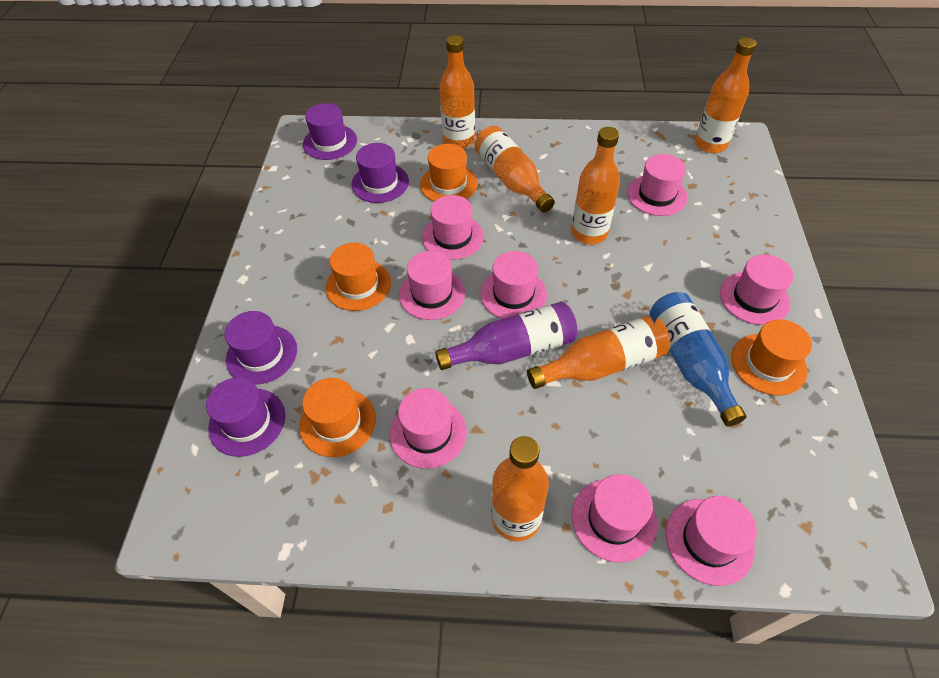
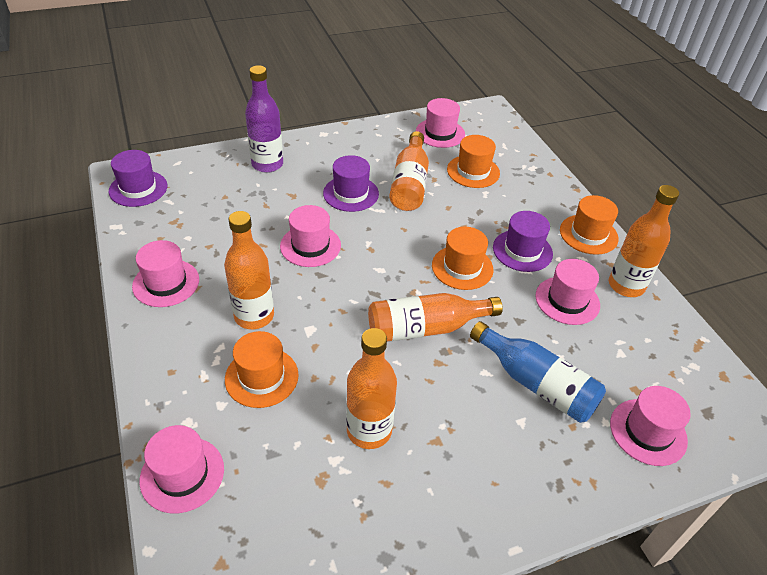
orange bottle: [440,35,475,149] [474,126,555,212] [491,436,549,541] [527,315,670,389] [571,127,620,244] [695,37,757,153] = 6 -> [224,211,274,329] [346,328,397,449] [368,293,503,341] [389,131,429,211] [609,185,679,297] = 5
pink hat: [390,388,467,469] [399,251,465,320] [422,195,484,260] [480,251,547,319] [572,474,657,563] [627,154,688,216] [666,496,757,586] [720,255,794,325] = 8 -> [132,240,199,307] [139,425,224,513] [280,205,341,267] [416,98,465,148] [535,259,600,325] [610,386,691,466] = 6
purple hat: [206,378,285,457] [225,311,297,385] [303,103,357,160] [351,143,409,203] = 4 -> [109,150,167,207] [323,155,379,212] [493,211,553,272] = 3

